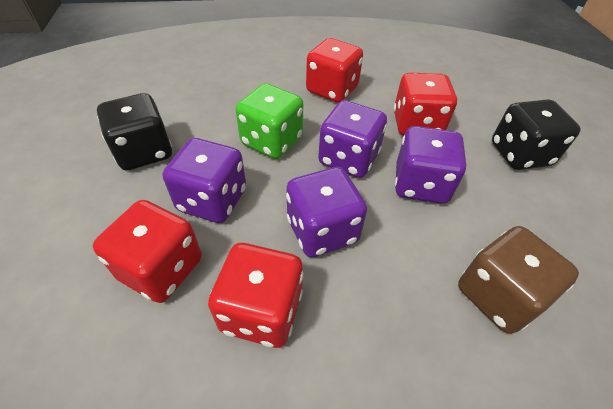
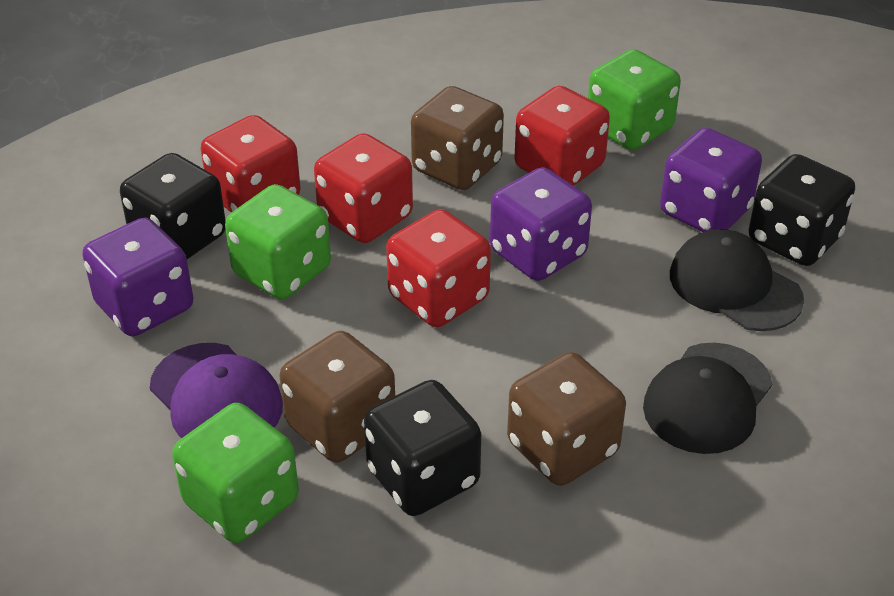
black cap: none = 0 -> [643,343,772,454] [670,229,804,331] = 2
black dice: [97,93,172,171] [492,99,581,170] = 2 -> [120,153,226,259] [364,380,481,516] [749,154,855,266] = 3
brown dice: [458,226,579,334] = 1 -> [280,331,395,463] [411,86,504,190] [507,352,626,486] = 3
green dice: [236,83,303,159] = 1 -> [172,403,299,543] [225,184,331,299] [588,49,681,150] = 3
purple cap: none = 0 -> [150,343,283,438] = 1
purple dice: [163,138,246,223] [286,167,367,257] [318,100,387,178] [395,126,466,204] = 4 -> [82,218,193,337] [490,167,592,281] [660,128,762,232] = 3

